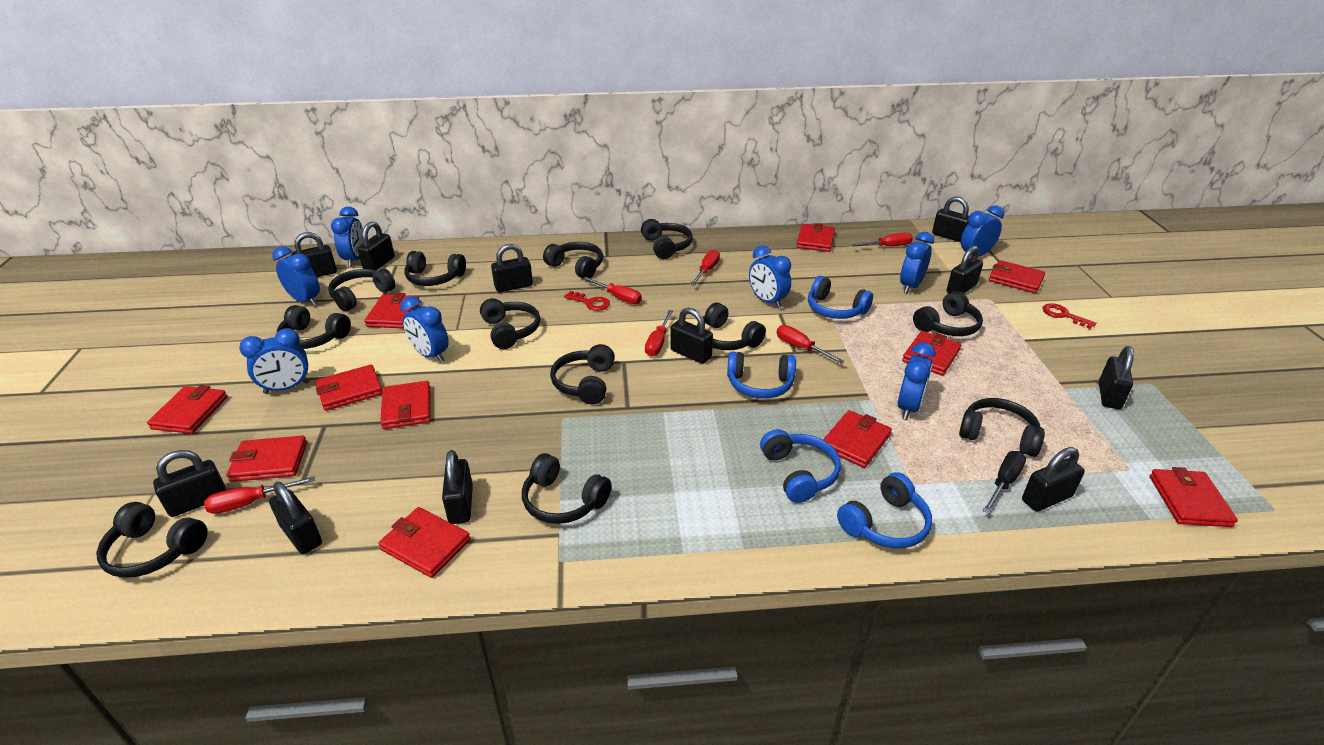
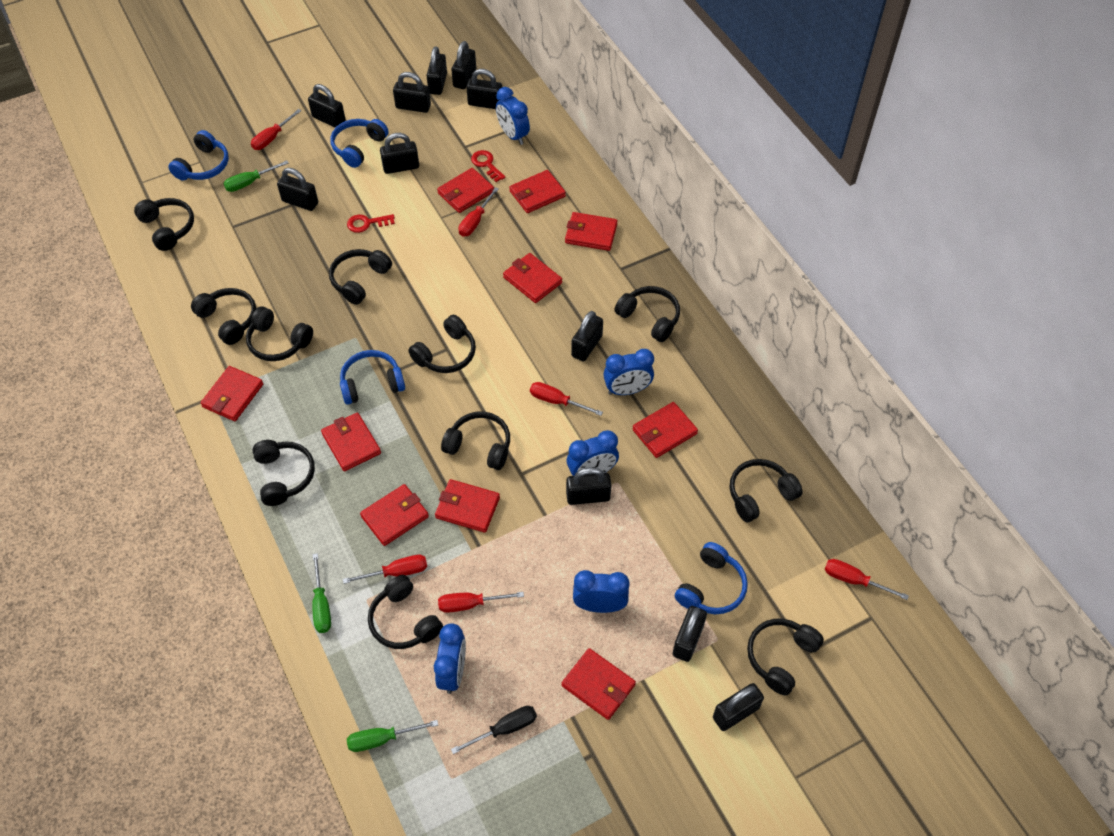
black headphones: [96,502,208,578] [277,305,351,349] [328,269,395,311] [404,251,466,286] [480,298,540,349] [522,453,612,524] [543,242,603,278] [550,344,615,404] [641,219,693,259] [697,303,766,350] [913,291,983,336] [959,398,1045,457] = 12 -> [134,198,194,251] [191,288,256,345] [246,306,313,361] [252,440,315,506] [329,249,392,305] [368,575,443,649] [408,315,476,373] [441,411,510,470] [614,286,680,342] [730,459,803,522] [747,619,824,696] = 11
blue clock: [239,328,310,394] [272,246,320,306] [331,206,363,267] [400,296,449,362] [749,245,791,308] [898,342,936,420] [900,232,934,294] [961,205,1004,256] = 8 -> [434,624,466,694] [496,87,530,145] [567,430,619,476] [573,570,630,613] [603,349,654,395] = 5
green screwdriver: none = 0 -> [223,160,289,192] [312,553,331,633] [347,720,438,752] = 3
red wallet: [147,385,228,434] [227,436,307,482] [316,364,382,411] [364,293,419,328] [378,507,470,578] [380,381,431,429] [796,223,835,252] [823,410,892,468] [902,331,961,375] [989,260,1045,293] [1150,467,1238,527] = 11 -> [200,366,263,421] [321,412,381,471] [360,484,429,546] [435,479,500,533] [437,168,494,213] [503,253,562,303] [509,170,566,213] [562,648,636,720] [565,212,617,251] [632,402,698,458] = 10

